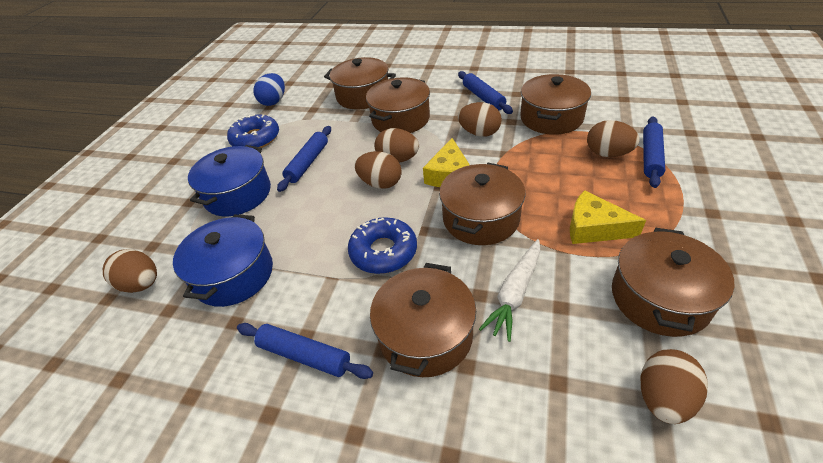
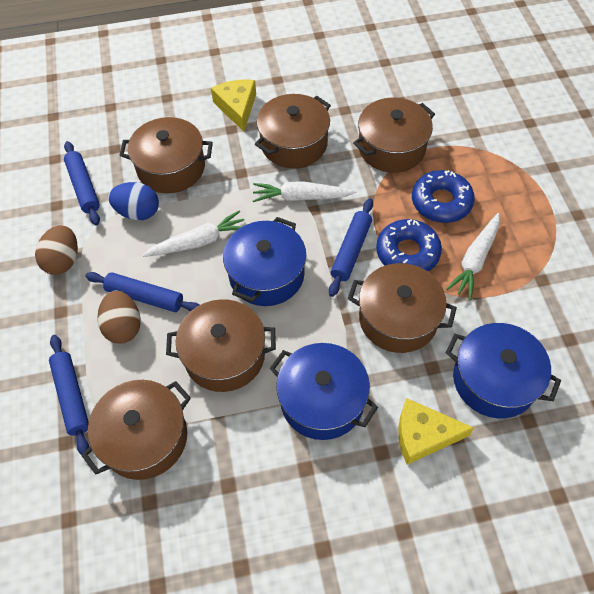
blue pot: [173,214,273,307] [188,145,271,216] = 2 -> [223,217,306,306] [270,343,378,440] [446,323,561,418] = 3
brown egg: [103,249,157,293] [355,151,402,189] [374,128,419,163] [458,102,502,137] [587,120,639,157] [640,349,708,424] = 6 -> [35,225,78,275] [97,291,141,344] = 2
white carrot: [479,239,541,342] = 1 -> [143,210,244,257] [253,181,356,202] [446,213,500,300] = 3

